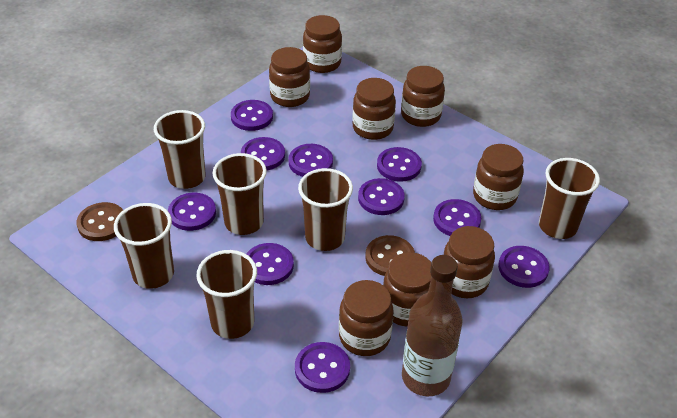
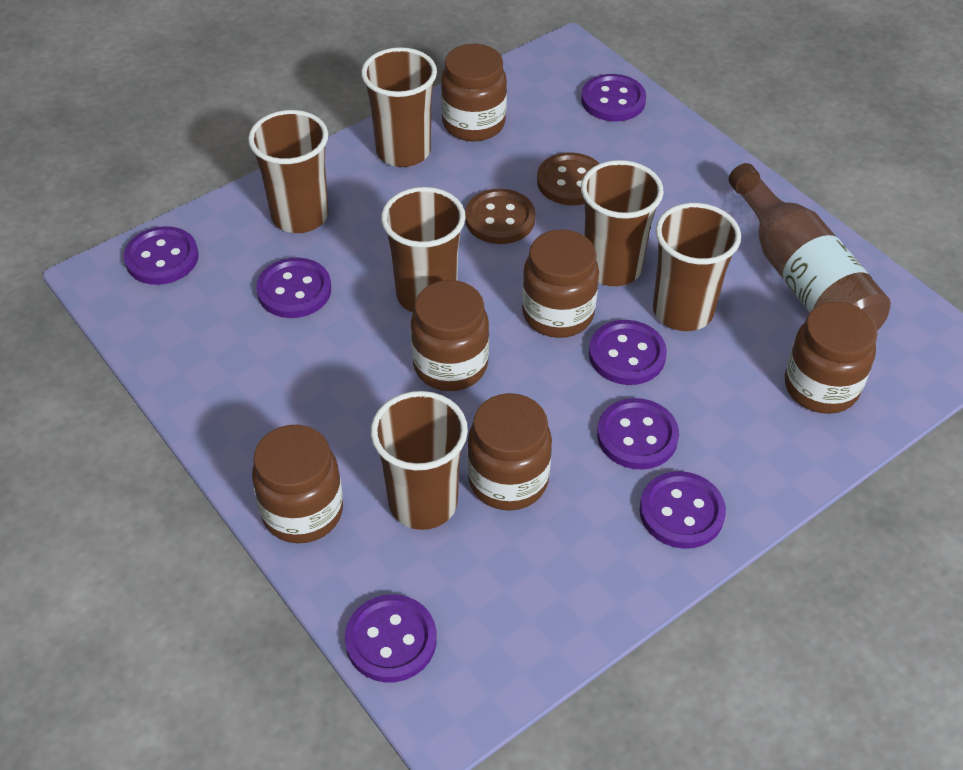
brown jar: [269,47,310,107] [303,15,342,73] [339,280,394,356] [352,78,396,140] [383,252,431,327] [401,66,445,127] [443,226,495,298] [473,144,524,210] = 8 -> [252,425,343,543] [411,280,489,391] [441,44,507,142] [467,393,552,511] [522,229,599,338] [785,302,877,414] = 6
purple button: [168,193,216,231] [231,100,273,131] [241,137,285,170] [247,243,294,285] [289,144,333,177] [295,342,350,393] [358,178,405,215] [377,147,422,182] [433,199,481,236] [498,246,550,288] = 10 -> [124,226,198,285] [256,258,331,318] [345,595,437,682] [581,74,646,121] [589,320,667,385] [597,398,679,470] [639,471,726,549] = 7

